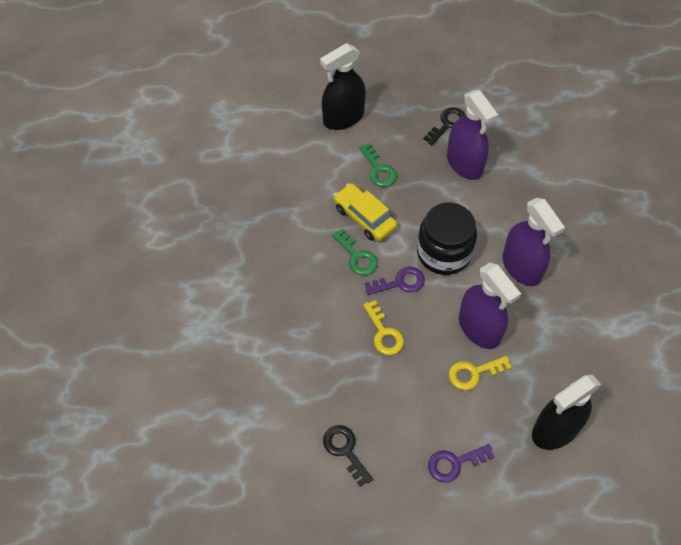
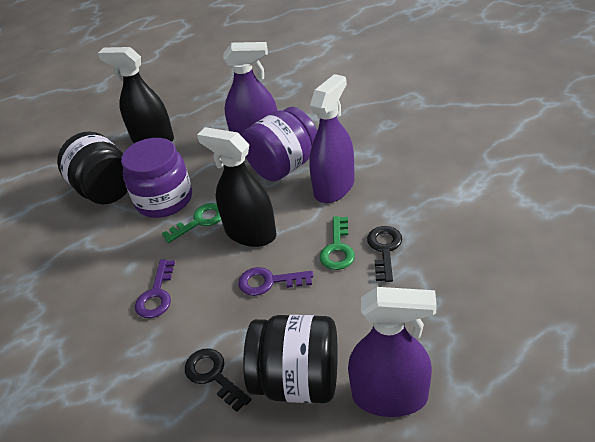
black jar: [417,202,477,275] = 1 -> [57,132,128,205] [243,315,338,403] = 2
purple jar: none = 0 -> [121,138,192,218] [242,107,317,181] = 2
yellow car: [334,183,397,241] = 1 -> none = 0
yellow key: [363,300,404,355] [449,356,512,390] = 2 -> none = 0

